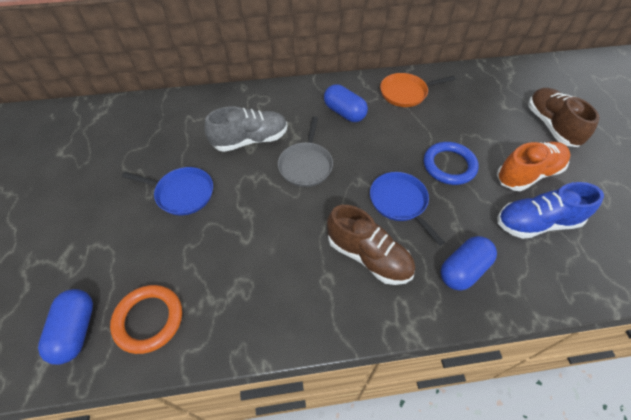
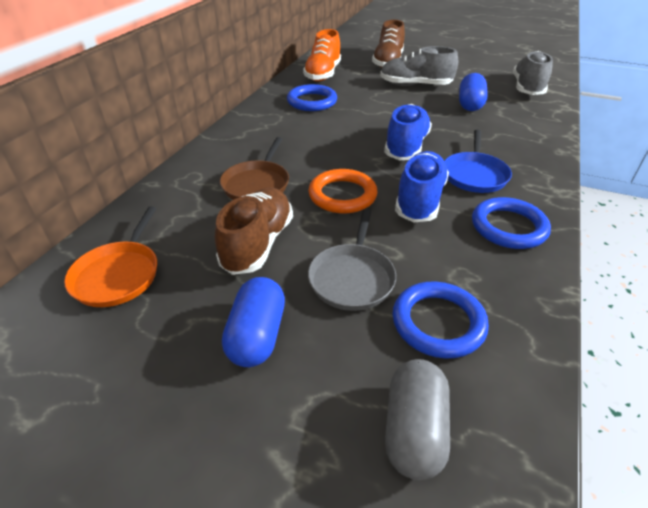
blue capsule: [38,289,93,365] [324,84,368,122] [441,236,497,290] = 3 -> [222,277,285,367] [459,73,488,111] = 2
blue pan: [122,167,213,215] [370,172,445,246] = 2 -> [444,130,512,193] = 1
blue ring: [424,142,479,185] = 1 -> [287,84,337,111] [392,282,489,358] [472,197,551,249] = 3
blue shoe: [497,182,604,239] = 1 -> [384,104,432,161] [395,151,449,223] = 2
brown pan: none = 0 -> [220,137,289,200] = 1
grey capsule: none = 0 -> [385,359,450,480] = 1
grey shoe: [204,106,288,152] = 1 -> [380,46,458,86] [513,51,553,95] = 2

